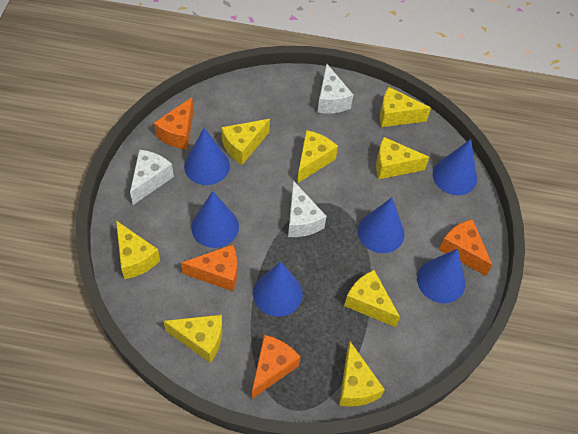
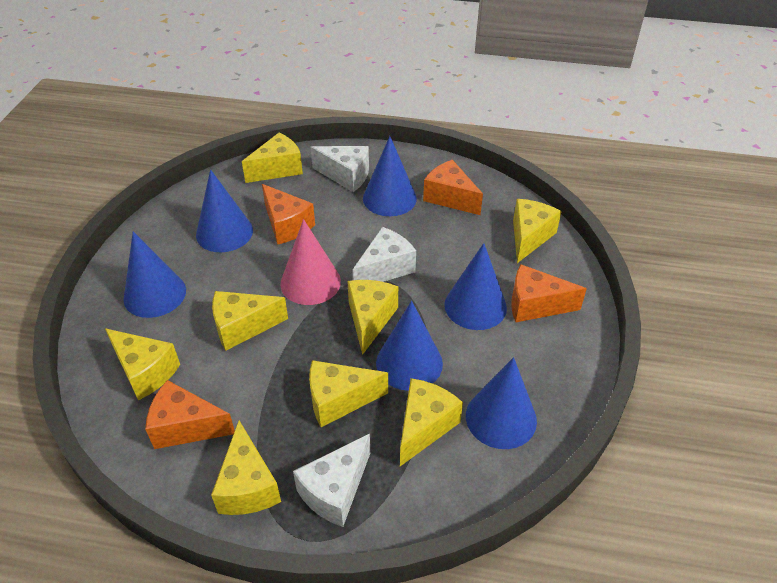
pink cone: none = 0 -> [280,219,341,305] = 1

